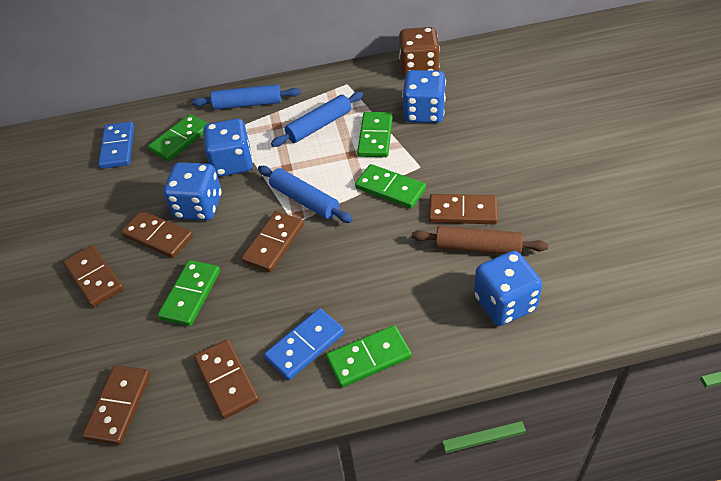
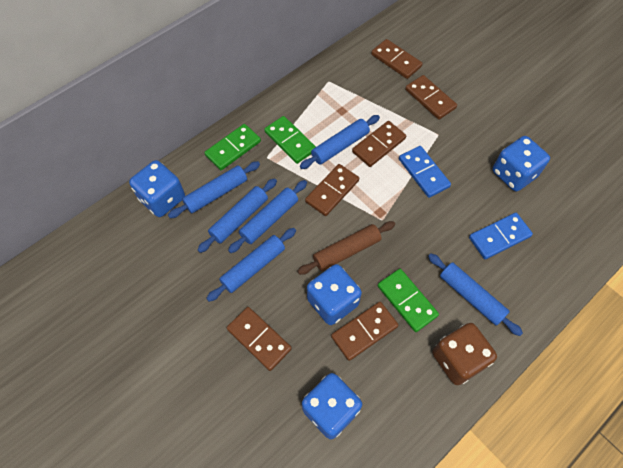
blue rolling pin: [192,84,301,110] [258,166,353,223] [271,92,363,147] = 3 -> [168,161,260,218] [198,178,277,253] [206,228,296,302] [228,180,307,253] [300,115,380,169] [428,254,523,336] = 6
green domino: [148,114,209,161] [158,260,220,326] [326,325,412,388] [355,164,426,209] [357,112,393,157] = 5 -> [204,124,261,170] [264,116,316,164] [378,269,439,332] = 3

